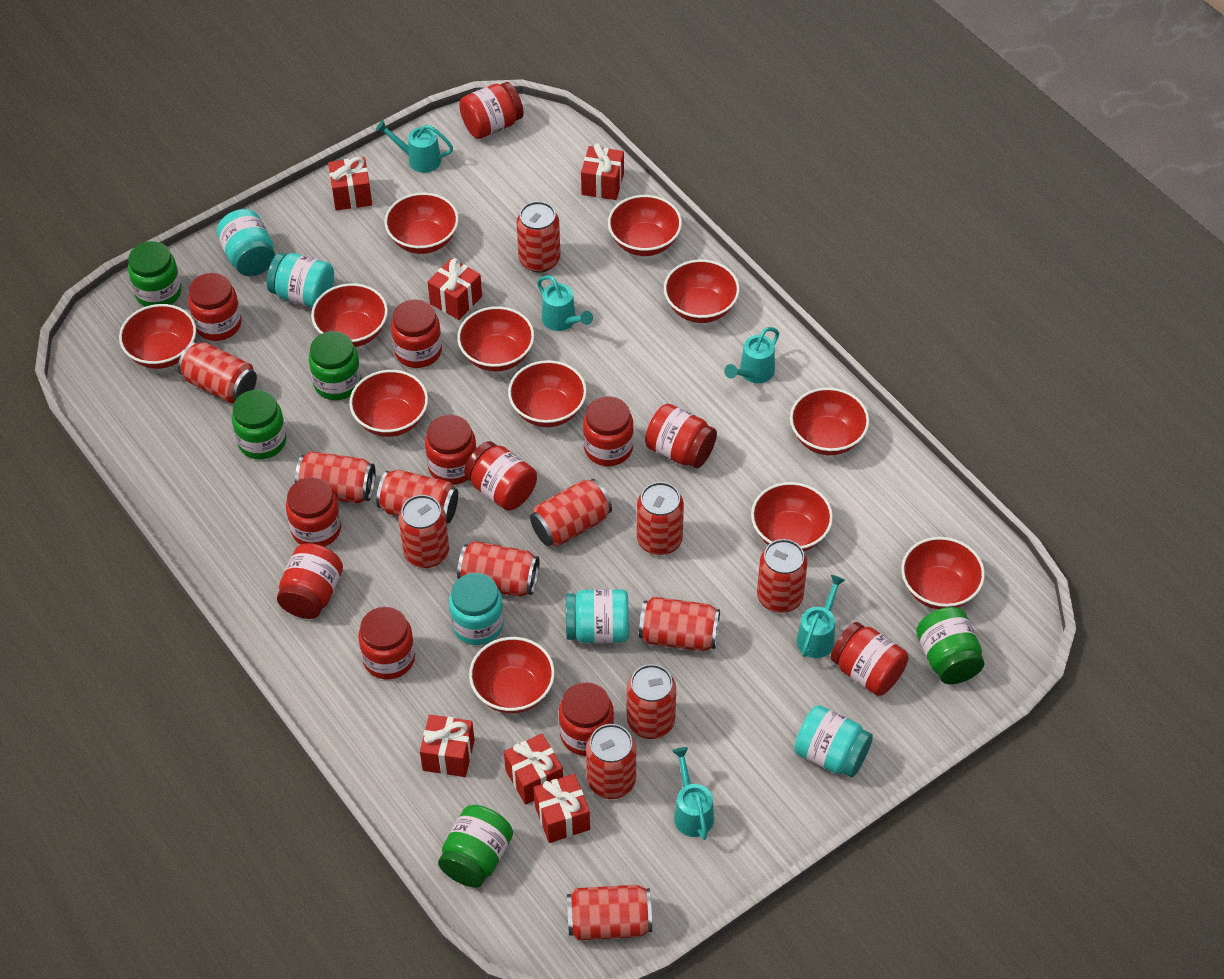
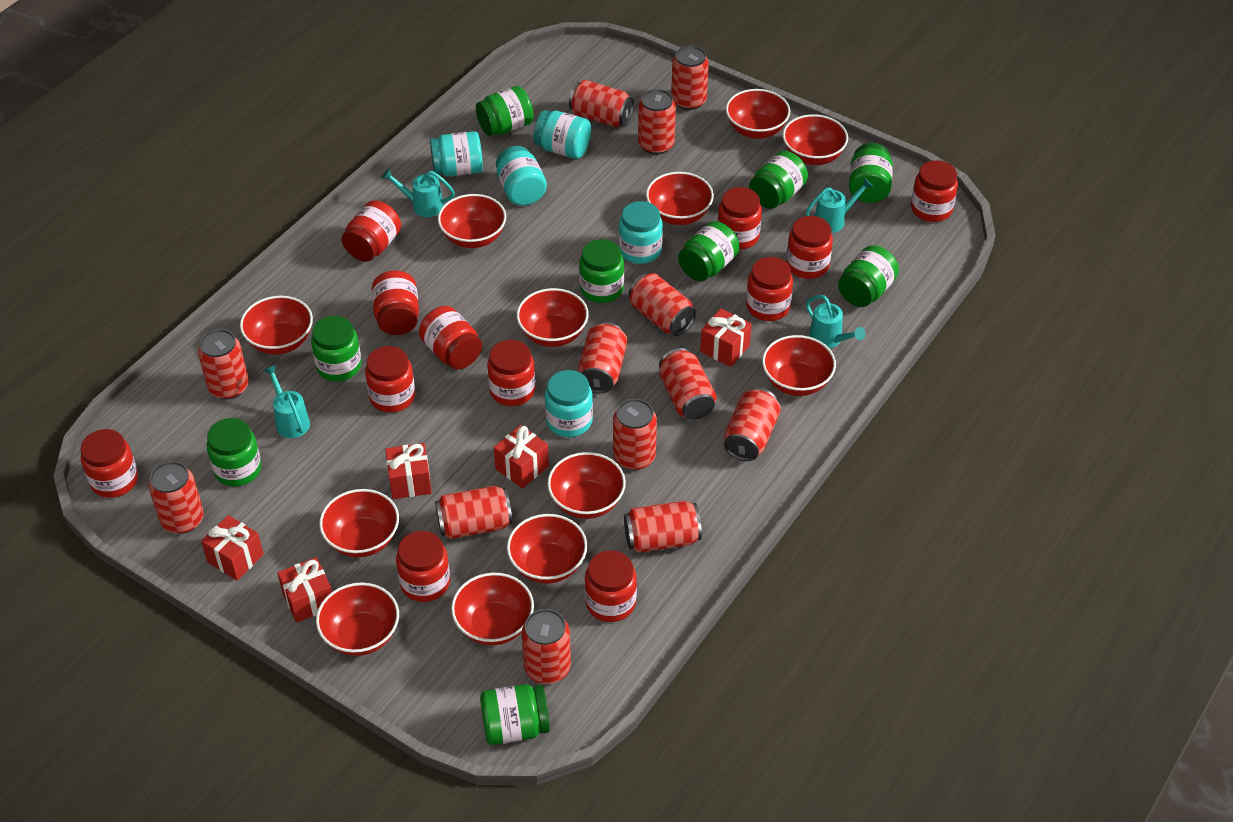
green jar: [128,241,182,307] [232,390,287,459] [309,331,361,400] [438,805,513,888] [916,607,984,684] = 5 -> [207,418,261,486] [311,316,361,381] [476,86,534,136] [480,684,550,745] [579,239,624,303] [678,221,740,281] [749,151,808,209] [838,245,899,307] [849,143,893,203] = 9
red gift: [328,157,372,211] [420,715,475,777] [428,258,482,320] [504,734,563,805] [533,774,590,843] [581,143,624,200] = 6 -> [201,515,264,581] [278,557,332,623] [385,443,432,499] [494,425,549,488] [700,308,752,367] = 5
turquoise watering can: [376,120,453,173] [537,275,593,331] [673,747,714,840] [724,327,779,383] [797,575,845,658] = 5 -> [264,365,310,438] [382,168,455,217] [805,178,873,233] [806,295,865,348] = 4

